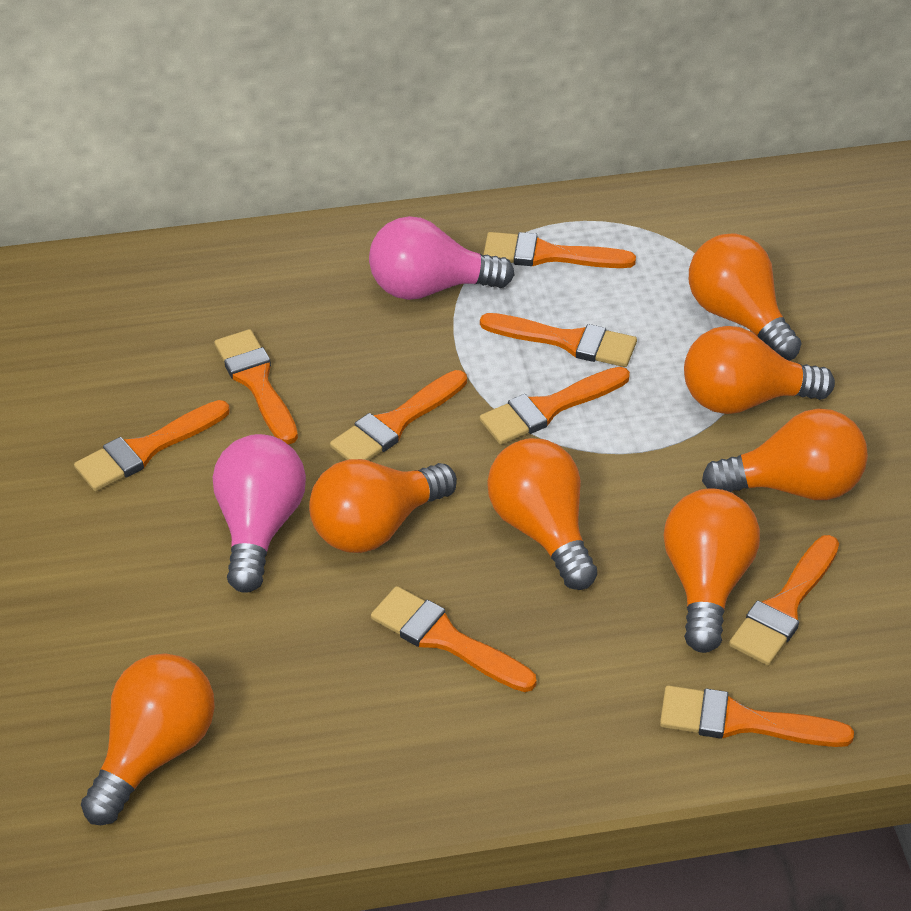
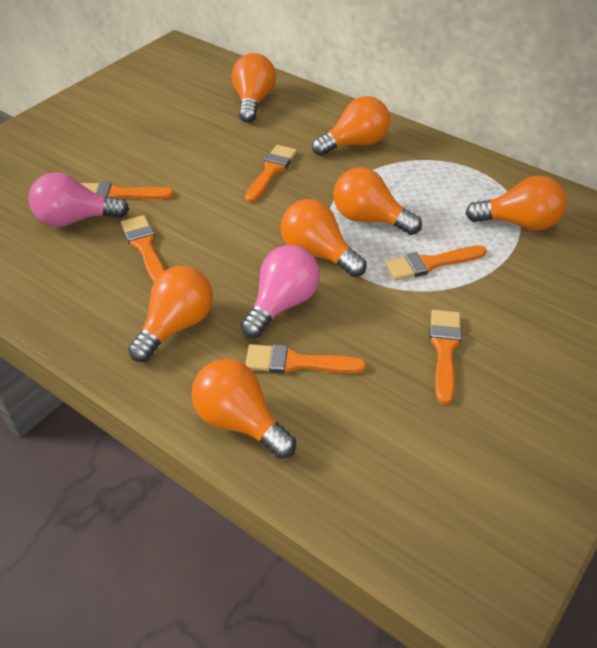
orange brush: [74,400,230,491] [214,329,298,445] [330,370,467,461] [371,586,537,692] [480,313,637,367] [480,367,630,445] [483,232,636,268] [660,685,854,747] [729,535,839,666] = 9 -> [81,182,174,199] [121,215,165,282] [245,145,297,202] [245,344,366,374] [385,245,487,280] [430,310,462,404] = 6

